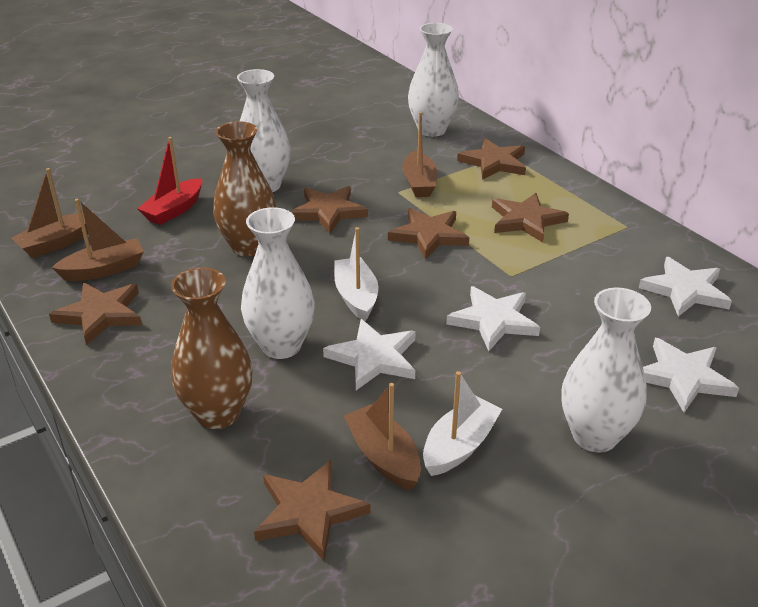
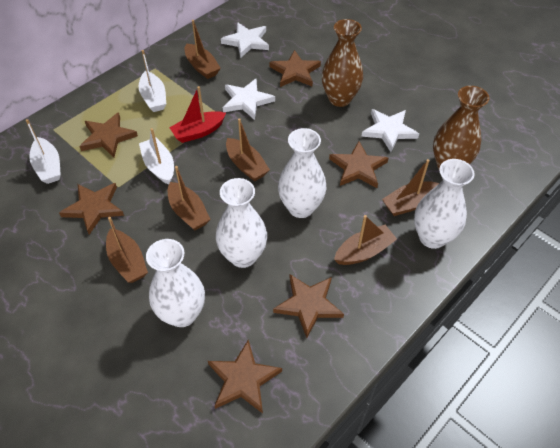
brown boat: [11,168,95,258] [52,199,144,281] [344,383,421,490] [402,112,437,197] = 4 -> [106,217,148,283] [168,166,211,230] [185,20,221,79] [226,118,270,181] [334,215,397,265] [382,159,439,216] = 6
white boat: [334,227,378,321] [423,371,502,476] = 2 -> [26,119,61,184] [139,50,166,112] [139,128,174,184] = 3
white star: [323,319,416,390] [446,286,540,351] [639,257,732,317] [643,338,739,412] = 4 -> [221,22,269,58] [223,79,275,120] [361,109,419,152] = 3

